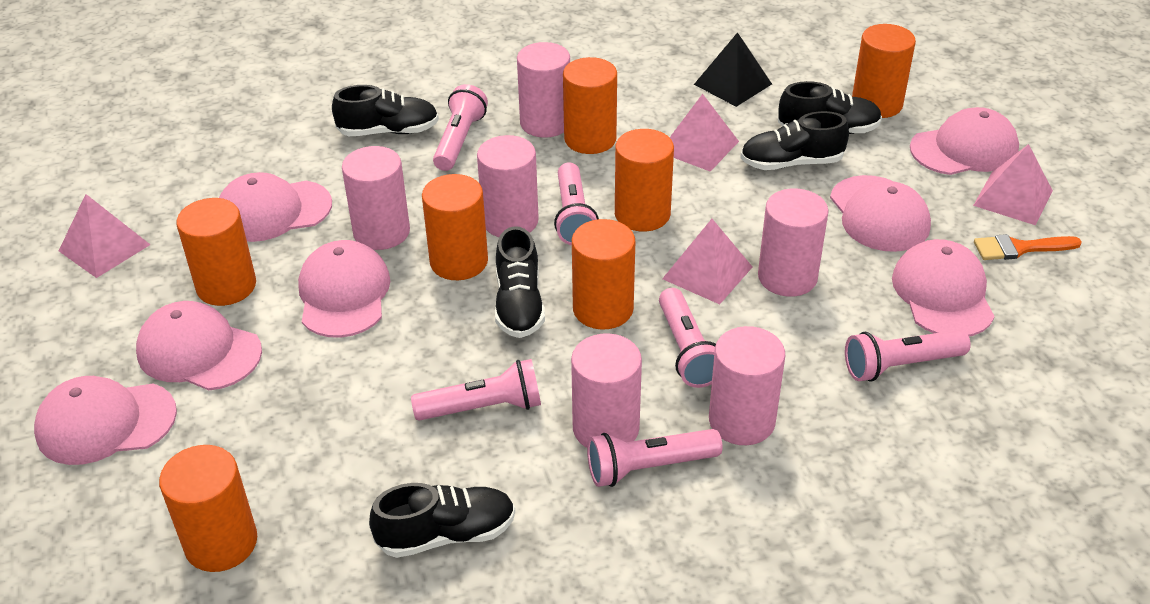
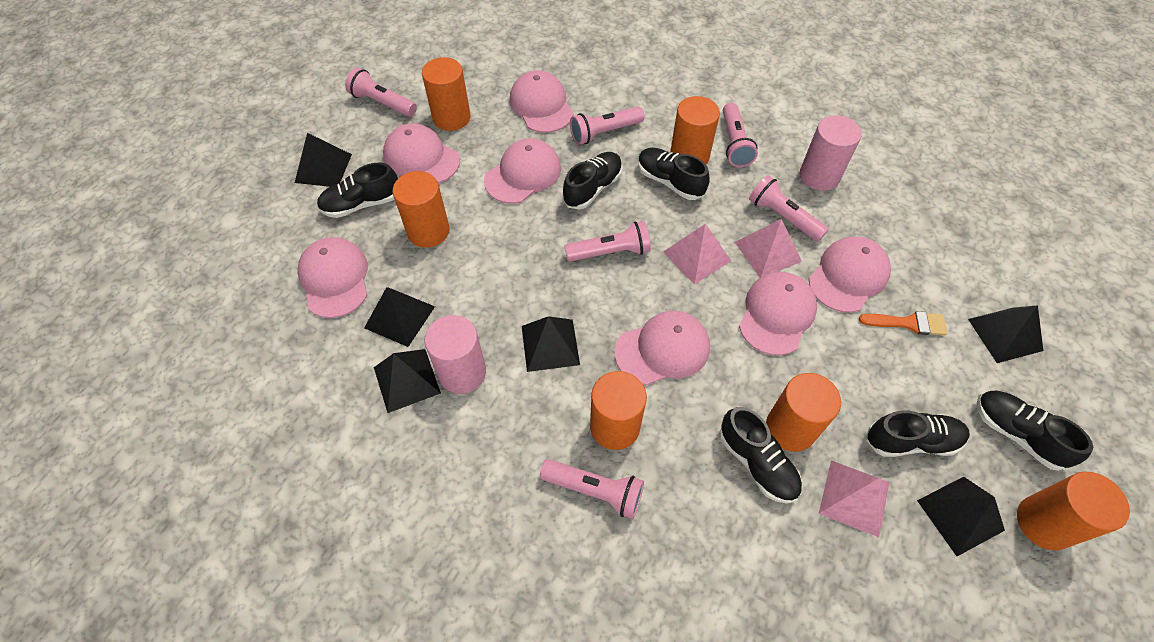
black pyramid: [694,32,772,107] = 1 -> [295,133,352,187] [364,287,435,347] [374,349,441,413] [522,316,580,372] [917,477,1005,556] [968,305,1043,363] = 6
black shoe: [332,85,439,136] [369,483,515,558] [495,226,545,338] [740,111,849,170] [778,81,882,134] = 5 -> [317,163,398,218] [563,152,623,209] [638,148,710,200] [719,407,802,504] [866,410,970,457] [977,390,1093,471] = 6
orange cylinder: [159,445,257,572] [176,198,256,306] [422,174,488,280] [563,57,617,154] [572,219,635,329] [615,129,674,232] [852,24,916,118] = 7 -> [393,171,449,248] [422,57,471,131] [590,371,647,450] [670,96,720,164] [766,373,841,452] [1017,471,1130,550] = 6
pink cylinder: [342,146,410,250] [477,135,539,237] [517,42,570,138] [571,333,642,448] [709,326,785,445] [758,188,829,297] = 6 -> [424,315,486,394] [800,115,861,191] = 2
pink pyramid: [59,194,150,278] [662,219,752,304] [669,94,739,172] [973,144,1053,225] = 4 -> [663,224,731,285] [735,219,802,278] [819,460,890,537] = 3

